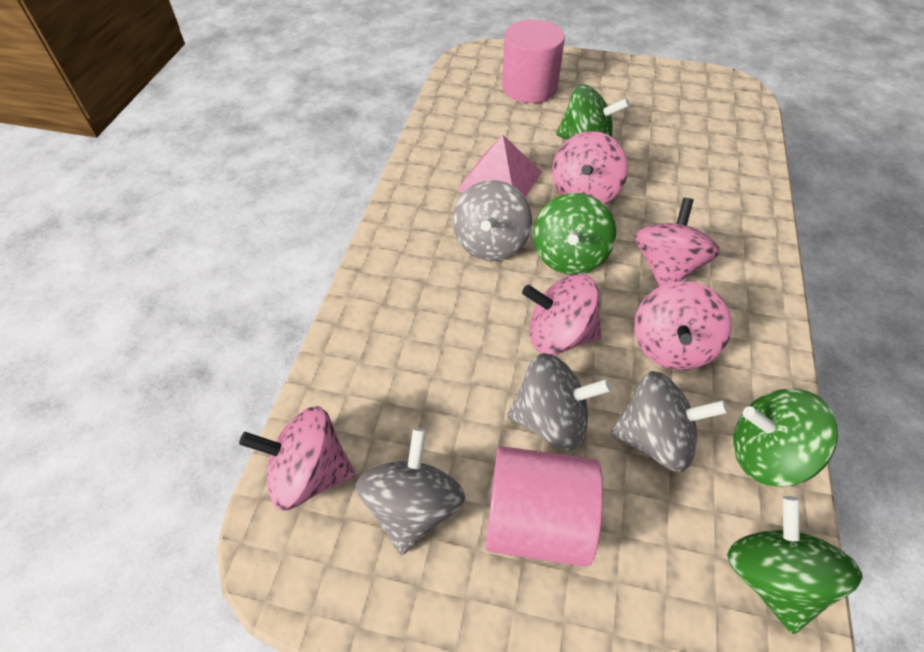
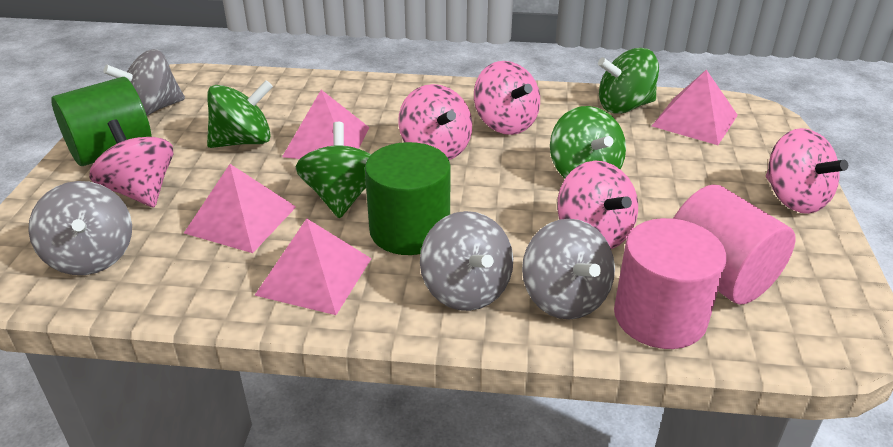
green cylinder: none = 0 -> [51,77,152,166] [365,142,450,255] = 2
pink pyramid: [456,135,542,197] = 1 -> [184,164,296,253] [255,218,372,315] [282,90,369,159] [652,70,738,145] = 4

